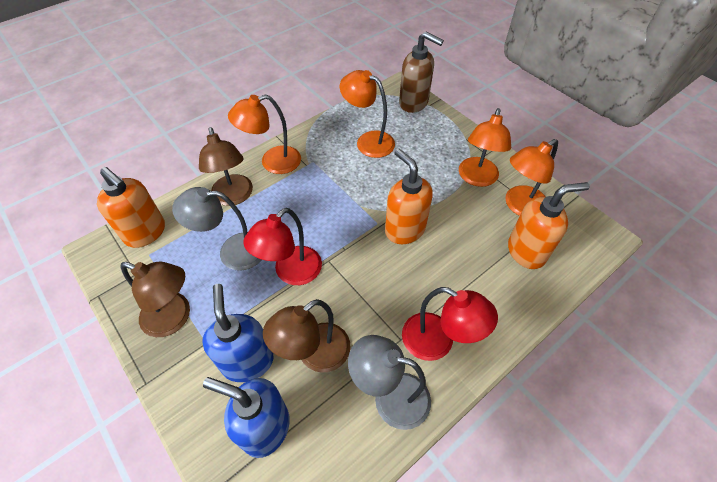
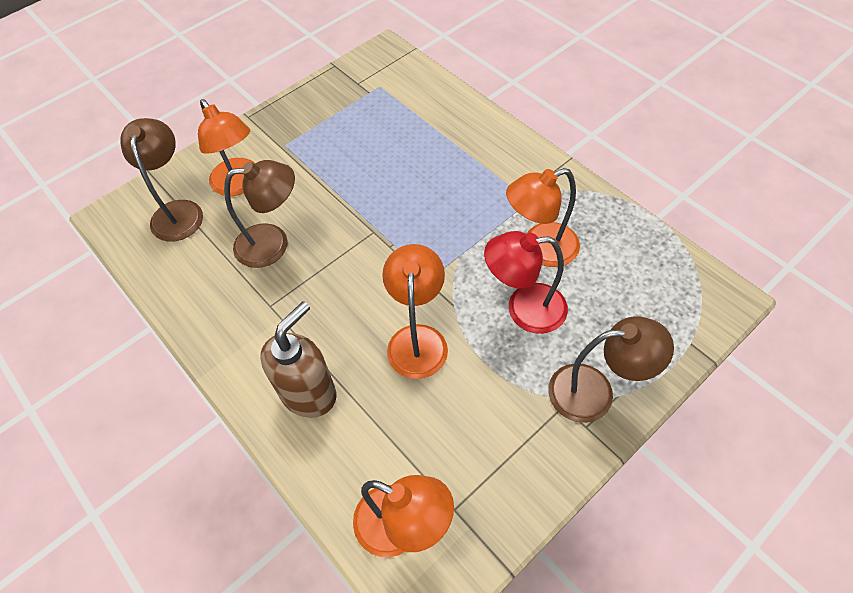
blue soap dispenser: [202,284,273,382] [203,377,290,458] = 2 -> none = 0
grey lamp: [172,187,262,271] [348,335,431,430] = 2 -> none = 0
orange soap dispenser: [97,167,165,248] [385,148,433,244] [508,182,589,269] = 3 -> none = 0
red lamp: [243,208,322,285] [402,287,498,361] = 2 -> [484,231,568,334] = 1

